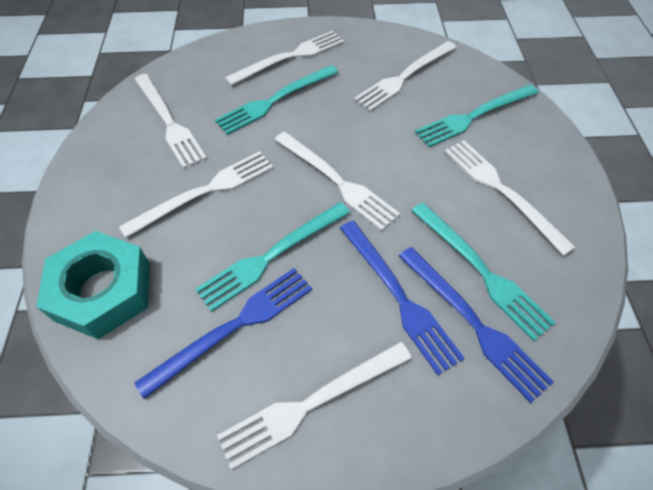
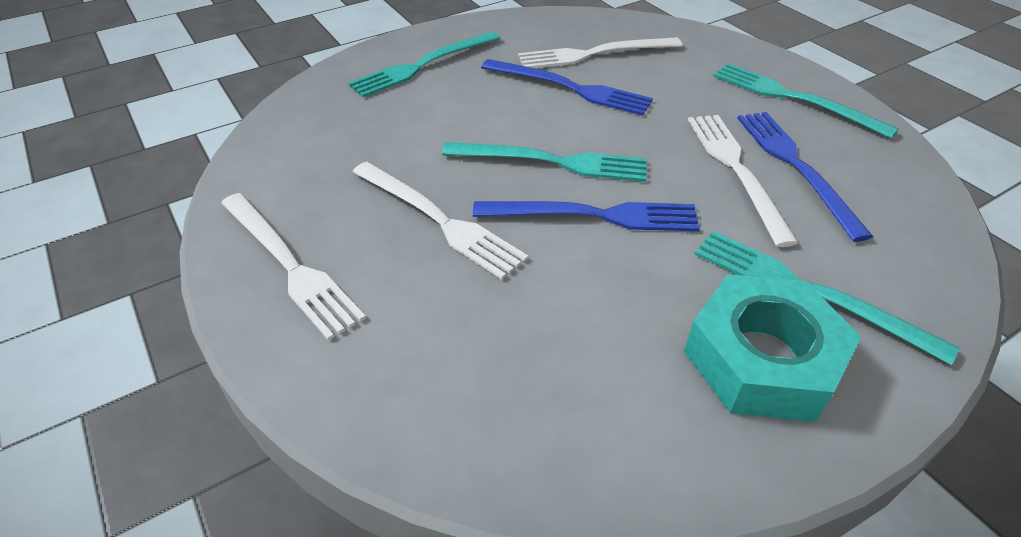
white fork: [119,151,273,238] [135,74,207,168] [217,342,412,470] [225,30,344,85] [275,132,400,231] [354,41,457,111] [445,140,576,256] = 7 -> [221,193,366,340] [352,162,528,280] [518,37,682,68] [688,115,798,247] = 4

